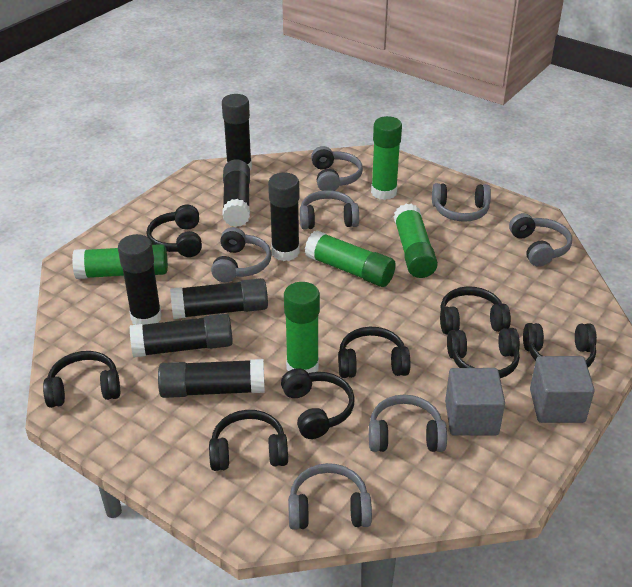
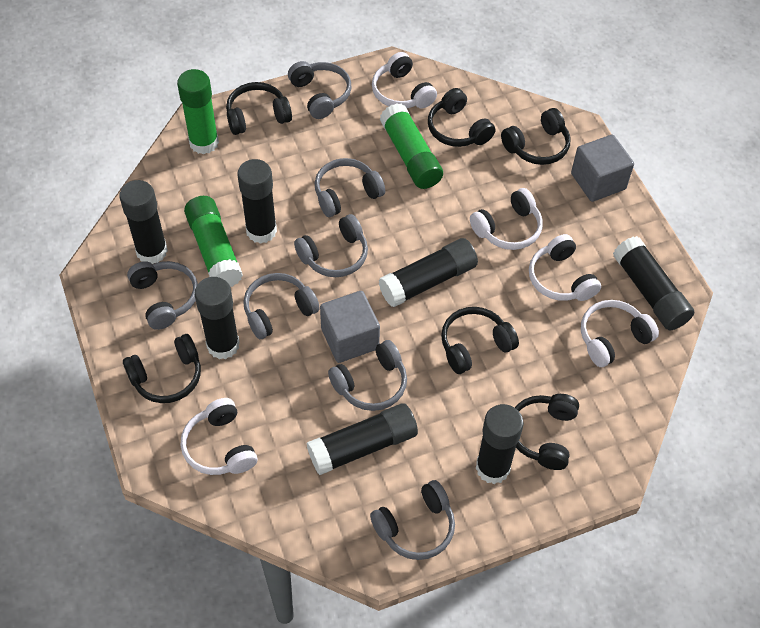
black headphones: [43,351,120,408] [147,204,202,257] [209,410,288,471] [281,368,355,439] [338,327,410,378] [440,286,511,334] [447,328,520,378] [523,323,597,367] = 8 -> [123,334,201,403] [226,82,292,135] [428,88,495,147] [441,307,519,374] [501,108,571,165] [515,394,579,470] = 6
green glue stick: [72,244,168,279] [284,282,320,373] [305,230,396,287] [371,116,402,200] [394,204,438,278] = 5 -> [177,69,219,154] [184,196,243,287] [380,103,443,189] = 3
white headphones: none = 0 -> [181,398,258,475] [372,52,437,109] [470,188,543,250] [529,234,601,301] [581,300,659,367] = 5

